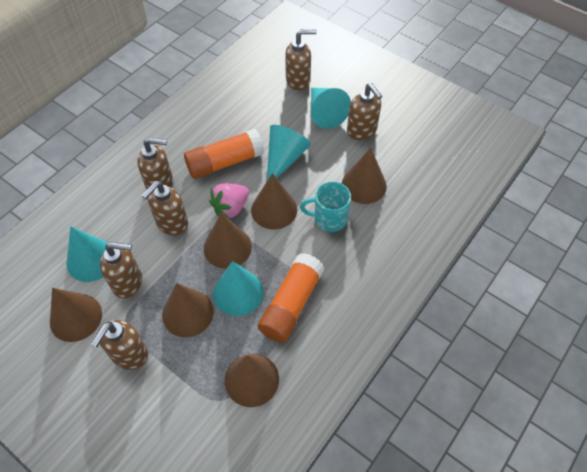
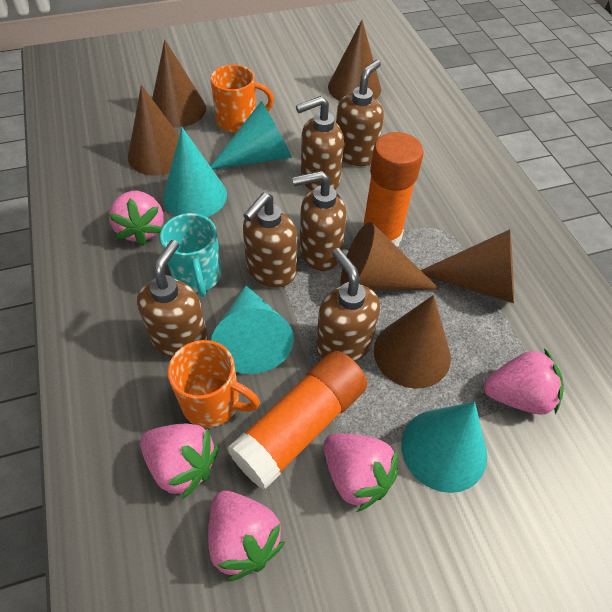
orange mug: none = 0 -> [168,340,260,428] [210,65,274,133] = 2
pink strawberry: [209,183,249,219] = 1 -> [109,191,164,246] [140,424,219,500] [208,491,285,582] [324,433,399,512] [484,348,564,415] = 5

